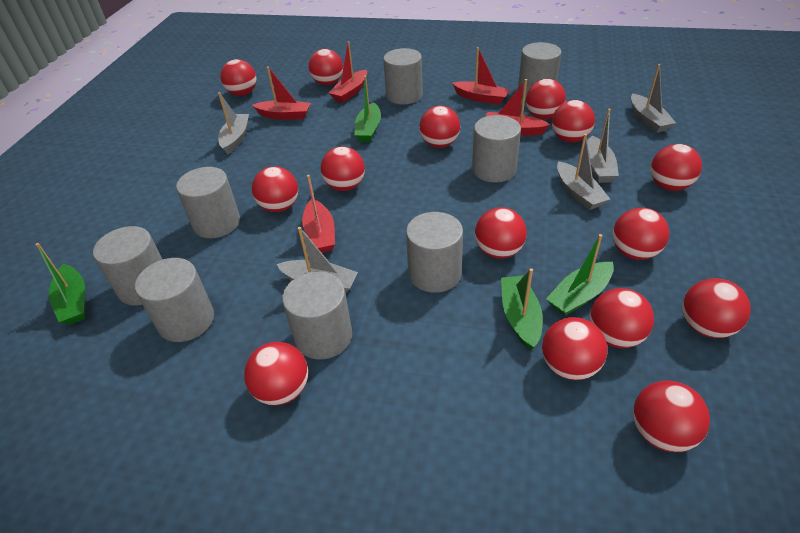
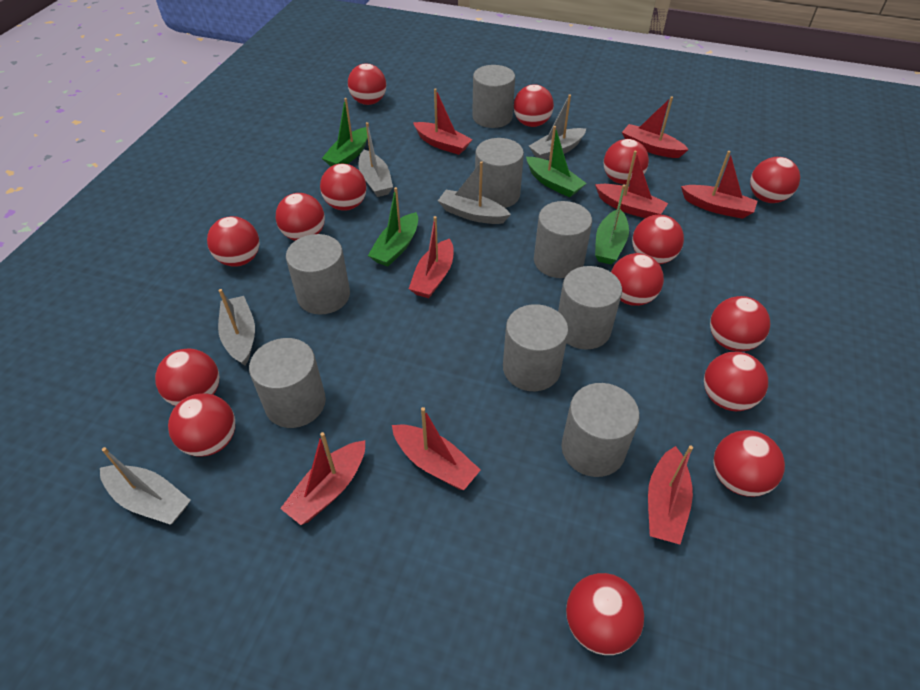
red boat: [252,66,311,120] [302,175,335,253] [329,41,367,103] [452,47,510,105] [485,79,550,135] = 5 -> [280,432,365,525] [392,407,481,490] [409,216,453,298] [413,88,473,155] [595,151,668,218] [622,96,689,158] [648,446,693,545] [681,151,757,219] = 8

